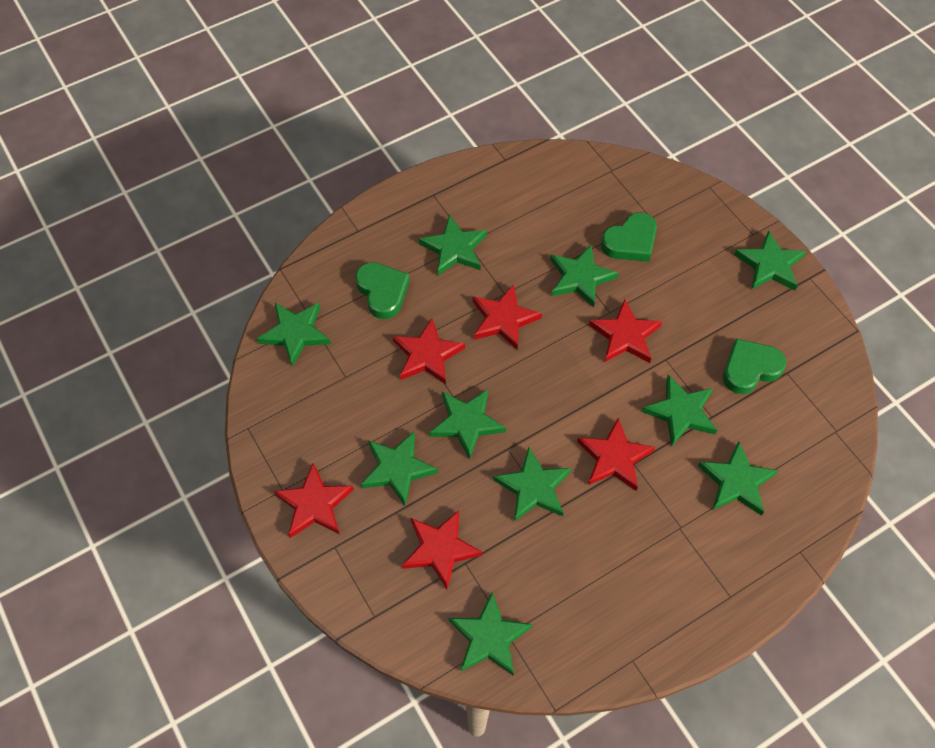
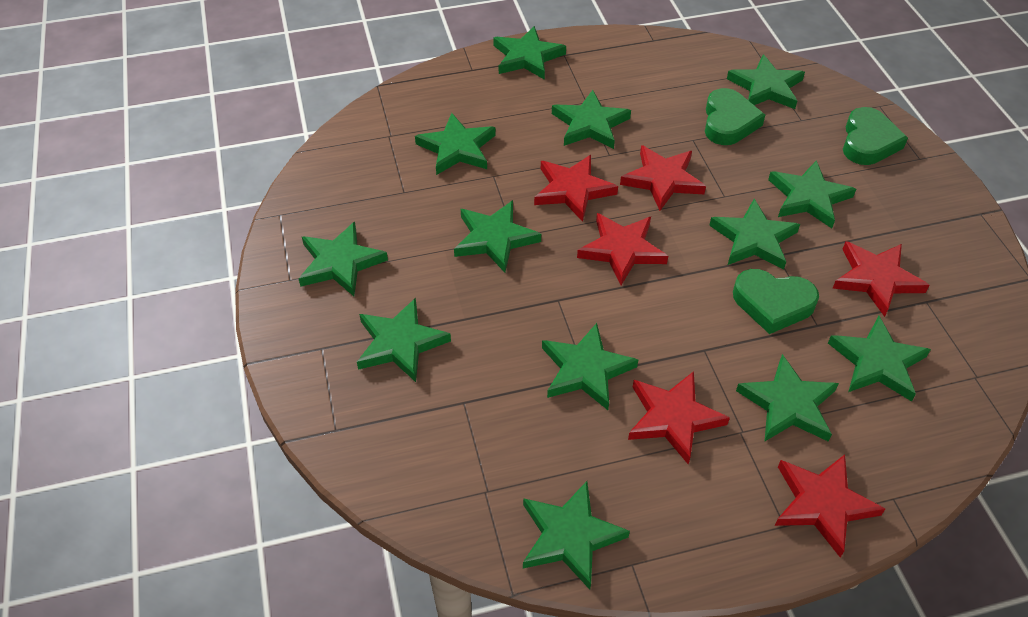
green star: [257,303,331,367] [361,431,438,506] [419,214,487,275] [429,389,506,460] [449,592,532,675] [493,447,571,522] [550,244,618,308] [642,375,717,447] [698,441,779,516] [734,230,806,291] = 10 -> [298,222,388,296] [357,298,451,382] [415,113,496,175] [454,200,541,272] [493,26,566,80] [523,481,630,590] [542,323,638,410] [552,90,631,149] [709,199,800,270] [727,54,805,109] [736,354,839,442] [768,160,856,228] [828,316,931,401] = 13

